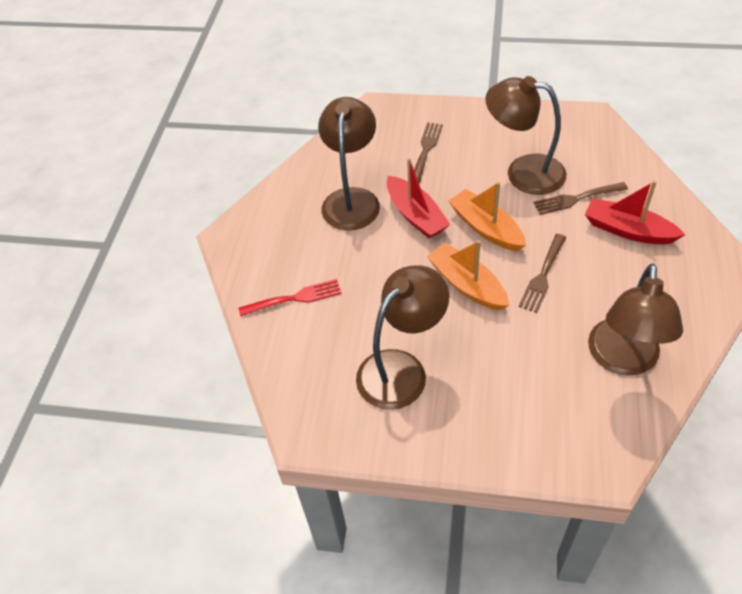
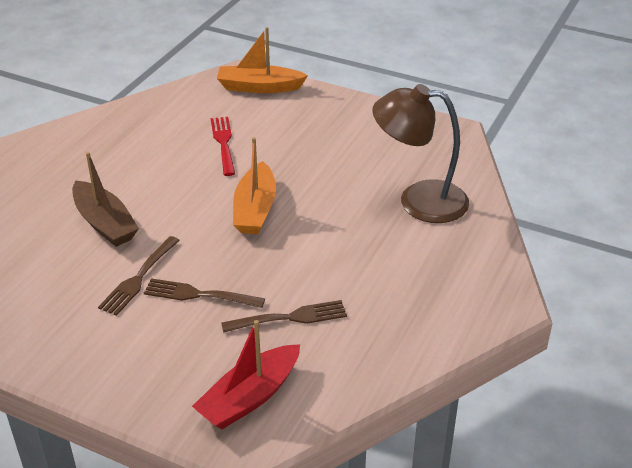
brown boat: none = 0 -> [72,152,139,247] = 1
brown lamp: [318,97,380,230] [356,265,449,410] [485,76,566,195] [588,263,683,376] = 4 -> [372,84,469,223] = 1
red boat: [387,158,451,238] [585,181,685,244] = 2 -> [192,320,300,429] = 1

